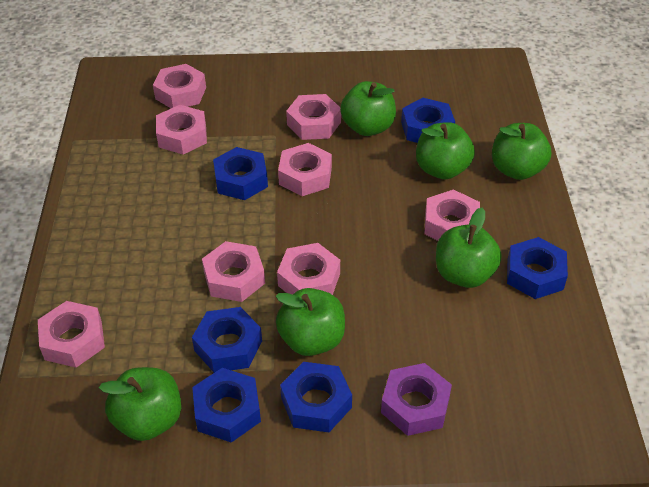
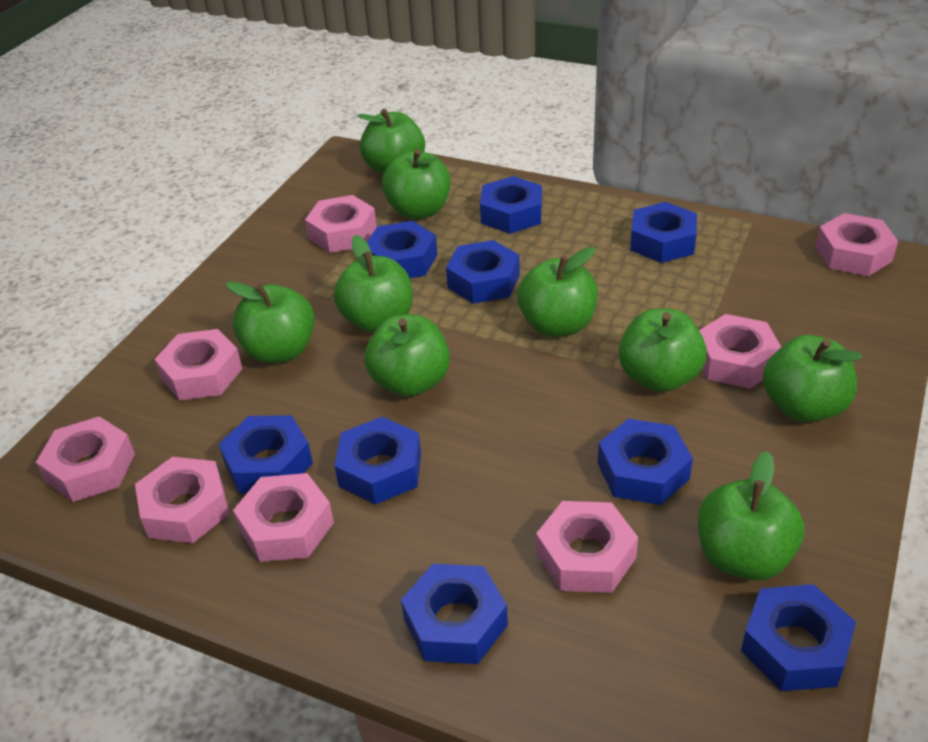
blue nut: [192,307,262,373] [192,368,261,443] [213,147,268,200] [280,362,352,432] [401,98,455,143] [507,237,568,299] = 6 -> [219,415,313,494] [335,417,421,505] [367,221,438,278] [401,564,508,664] [446,240,520,304] [480,176,542,234] [598,418,693,505] [630,202,697,263] [741,584,856,691] = 9
green apple: [99,367,181,441] [275,288,345,356] [340,81,396,136] [416,122,475,179] [436,208,502,288] [492,123,551,180] = 6 -> [226,281,315,364] [334,235,413,333] [358,109,425,174] [364,314,450,397] [382,149,451,219] [517,247,598,337] [619,308,707,392] [698,451,804,580] [763,335,862,422] = 9
purple nut: [381,363,452,436] = 1 -> none = 0

